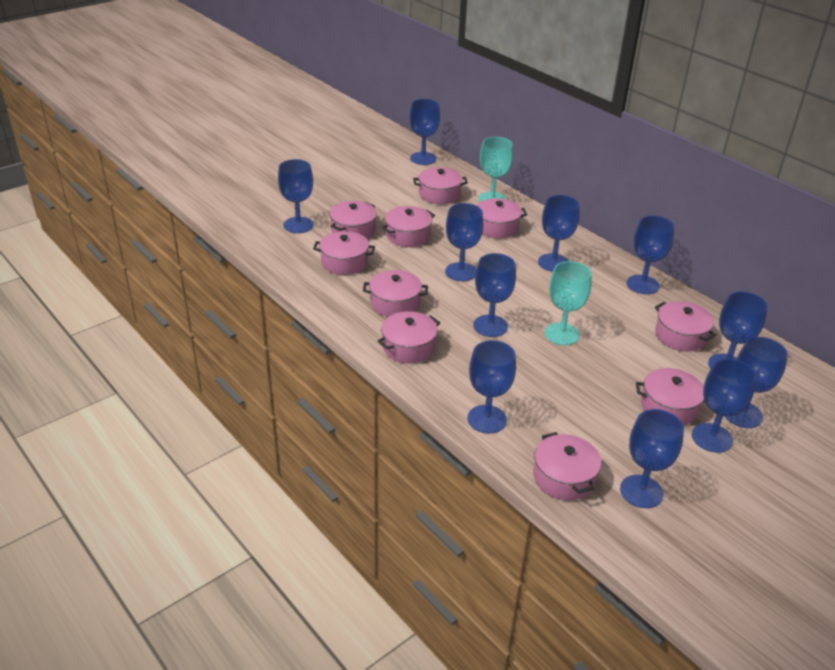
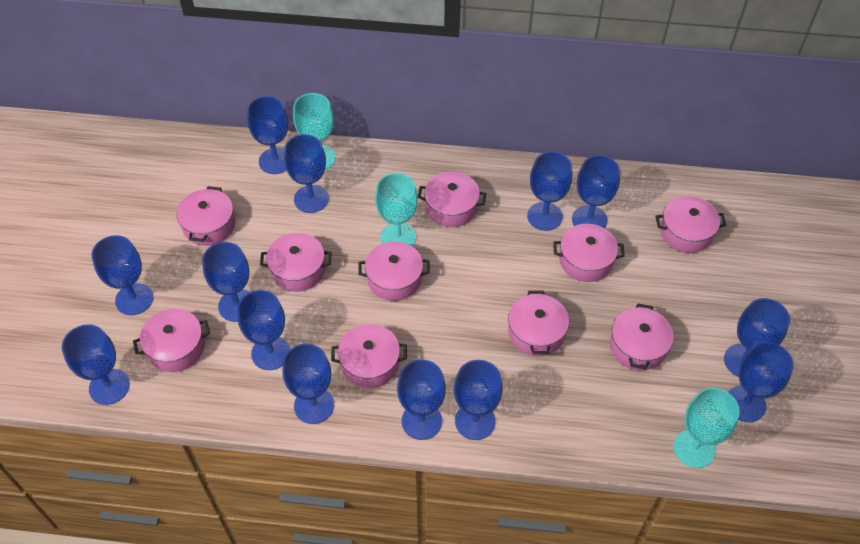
blue goblet: [278,159,314,233] [409,99,440,165] [445,203,483,281] [467,340,516,433] [473,253,516,337] [538,195,580,272] [620,409,684,508] [627,216,674,294] [692,359,757,453] [708,291,768,369] [725,337,788,428] = 11 -> [62,324,130,405] [92,235,153,315] [202,242,249,322] [237,290,290,370] [247,96,288,174] [282,344,334,424] [284,134,329,213] [397,359,446,440] [454,360,503,440] [527,152,572,231] [572,155,620,228] [724,298,790,377] [728,342,794,422] = 13
turquoise goblet: [478,137,513,202] [545,261,592,345] = 2 -> [293,93,336,170] [375,173,418,246] [673,388,740,468] = 3

